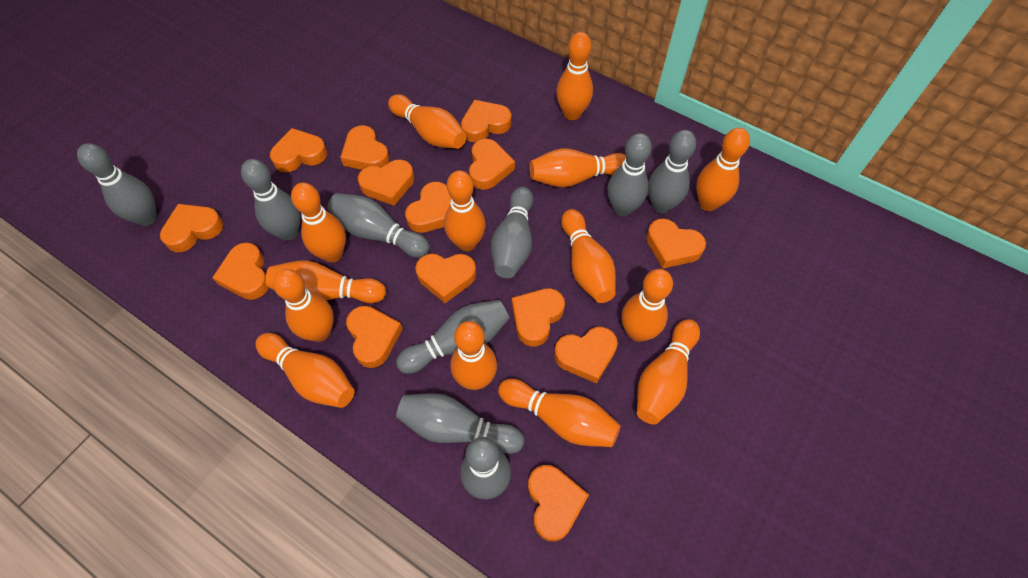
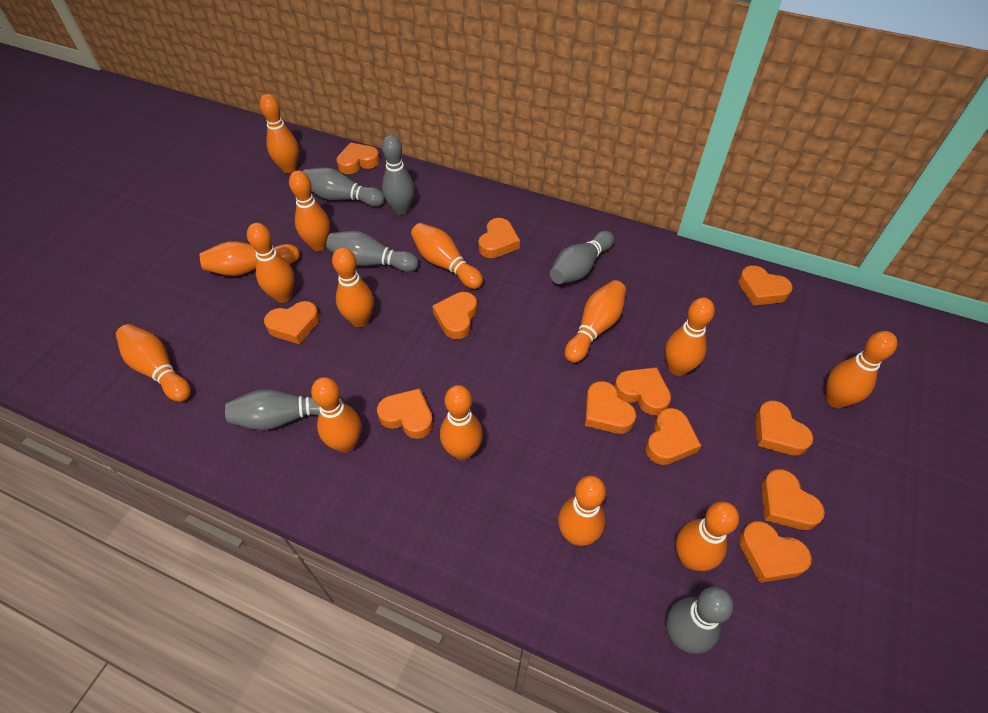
grey bowling pin: [77,143,157,226] [241,159,300,241] [328,193,430,258] [396,300,510,374] [396,393,524,454] [460,437,511,499] [491,187,533,278] [607,133,652,216] [648,130,696,213] = 9 -> [225,389,342,430] [303,167,385,207] [326,231,419,272] [382,135,415,215] [550,231,614,284] [666,586,734,654] = 6
orange heart: [160,204,223,252] [212,242,269,300] [270,128,327,172] [340,125,390,170] [346,306,403,368] [358,159,414,206] [405,182,451,233] [415,254,476,303] [461,100,511,142] [469,139,515,190] [512,288,565,346] [528,465,589,541] [554,327,618,383] [646,218,706,268] = 14 -> [264,301,320,344] [336,143,380,174] [377,388,433,439] [432,292,477,339] [478,218,520,258] [585,381,636,434] [615,367,671,415] [646,408,701,465] [738,266,793,306] [739,521,812,583] [755,401,813,456] [761,469,825,530] = 12

